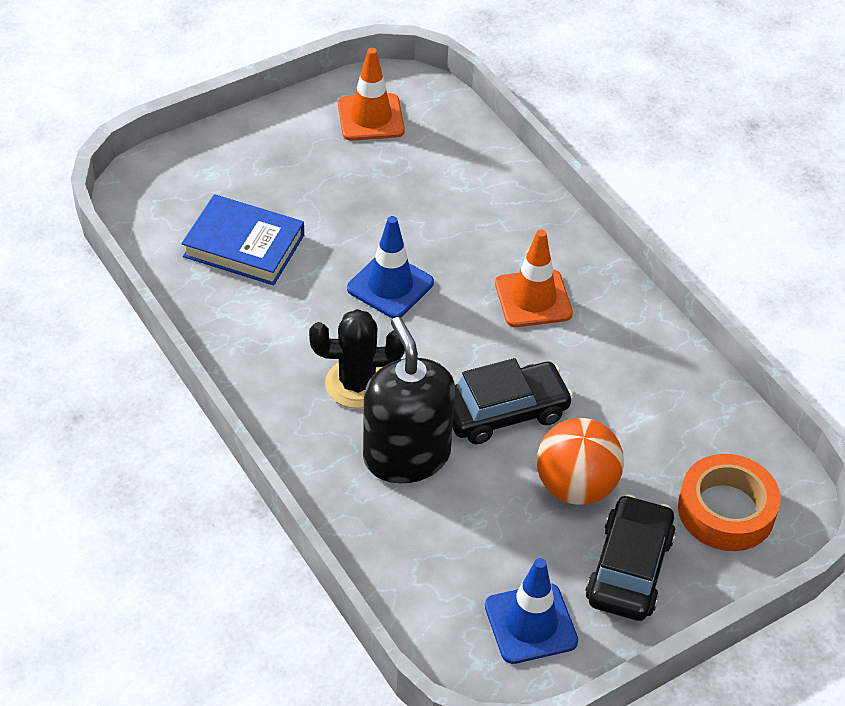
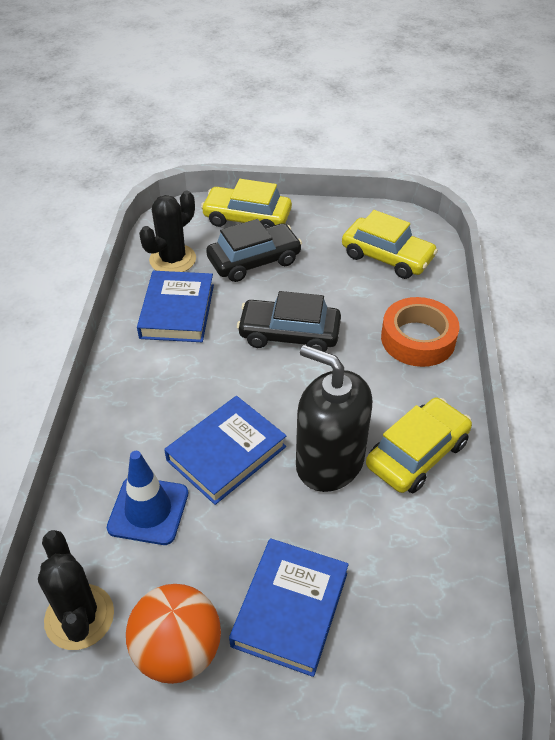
black cactus: [309,309,405,408] = 1 -> [38,530,114,650] [139,191,196,272] = 2
blue book: [181,194,304,285] = 1 -> [137,271,214,342] [164,396,286,505] [229,538,349,677] = 3
blue traffic cone: [347,216,434,319] [485,558,578,664] = 2 -> [107,451,188,545] = 1
orange traffic cone: [338,48,405,141] [495,229,573,327] = 2 -> none = 0
yellow car: none = 0 -> [201,179,292,228] [342,210,438,279] [366,398,472,493] = 3

